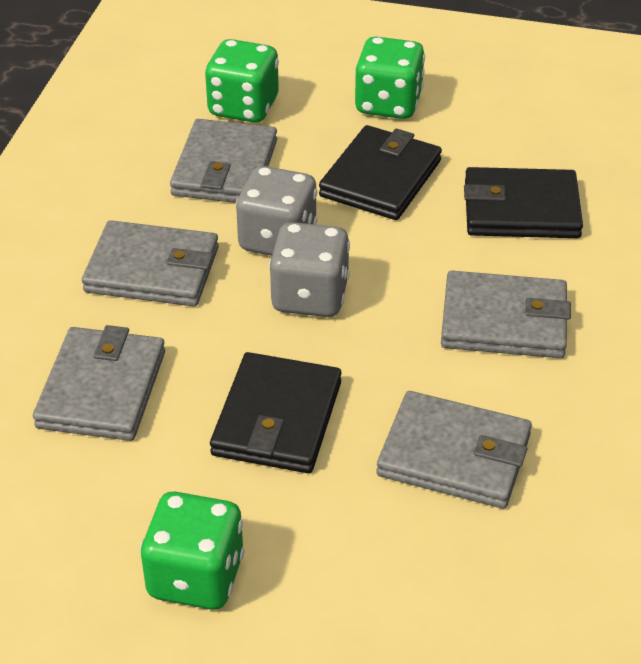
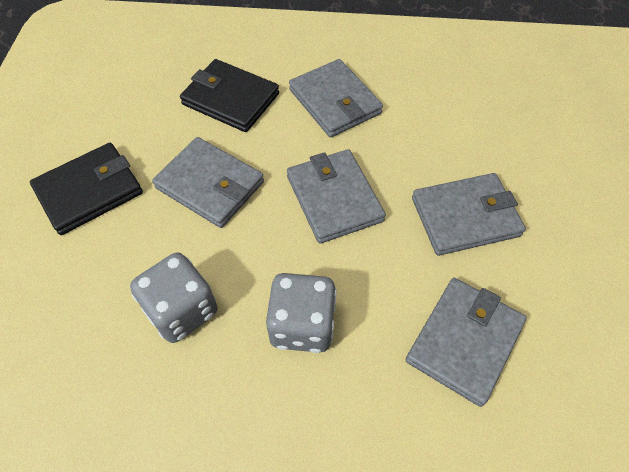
black wallet: [210,352,341,473] [319,125,442,220] [464,167,583,238] = 3 -> [30,143,143,235] [180,59,279,132] = 2
green dice: [140,492,245,610] [205,39,279,123] [355,37,425,119] = 3 -> none = 0

